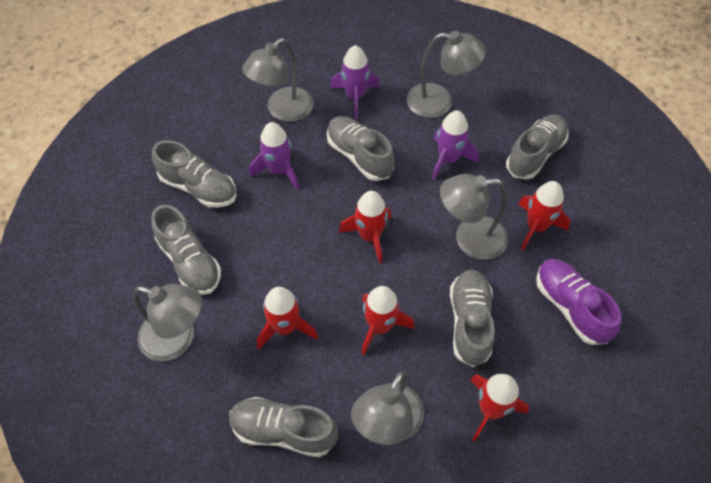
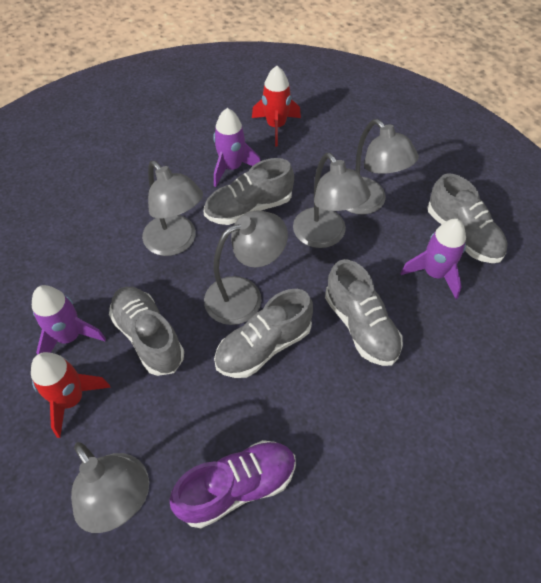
grey shoe: [151,205,221,295] [152,140,237,208] [229,397,338,457] [327,116,395,181] [450,270,495,367] [506,115,569,179] = 6 -> [109,287,184,376] [204,158,294,225] [214,289,313,378] [325,259,403,366] [428,174,508,263] = 5
red rocket: [257,287,318,349] [339,191,391,263] [362,286,414,355] [470,374,529,442] [518,181,570,250] = 5 -> [31,352,111,438] [252,66,301,146] = 2

